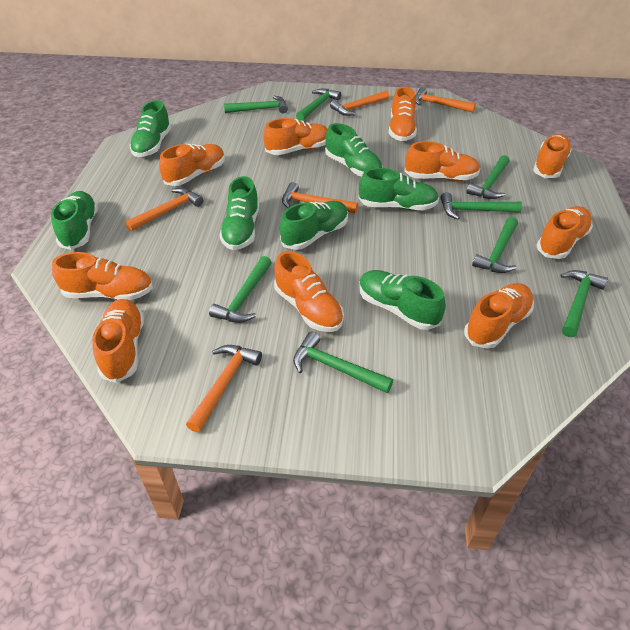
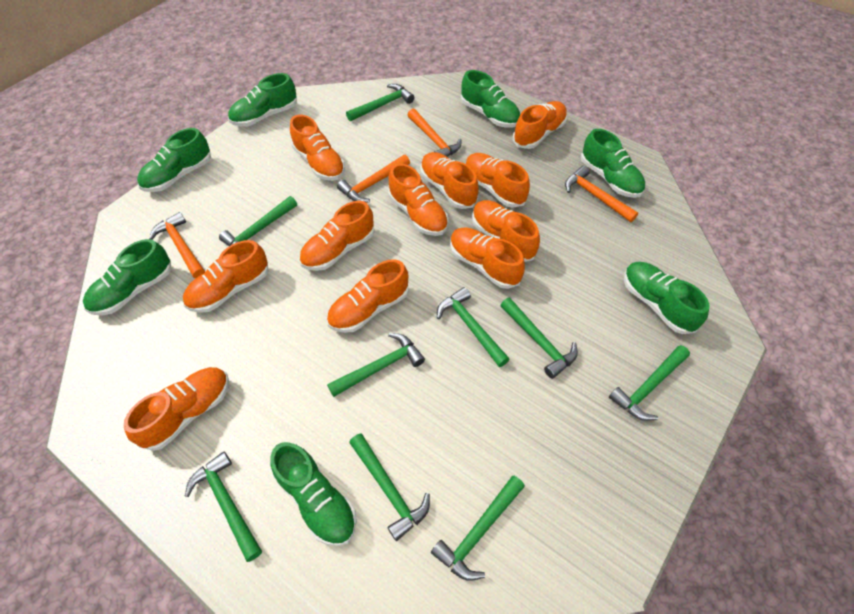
green hammer: [209,256,272,323] [224,96,288,113] [293,332,393,393] [296,89,341,121] [440,192,522,219] [466,155,509,199] [472,217,518,273] [560,270,608,337] = 8 -> [185,452,262,562] [219,196,297,246] [327,333,425,397] [346,84,415,121] [349,433,430,541] [431,476,525,581] [437,287,509,367] [500,298,578,379] [609,345,690,421] = 9
orange hammer: [125,188,203,231] [186,345,262,433] [282,182,358,214] [330,90,389,116] [415,87,476,112] = 5 -> [149,212,205,278] [337,155,410,203] [408,109,461,157] [565,166,638,222] = 4
orange shoe: [52,252,153,300] [92,299,144,383] [159,144,225,186] [263,118,328,155] [274,251,344,332] [389,87,417,141] [404,141,480,181] [464,283,534,349] [533,134,572,178] [536,206,593,259] = 10 -> [124,367,229,451] [183,240,268,313] [290,115,345,181] [299,201,375,271] [327,259,409,333] [388,164,449,236] [420,152,479,209] [450,227,525,289] [466,153,530,208] [472,200,540,262] [513,101,567,149] = 11

